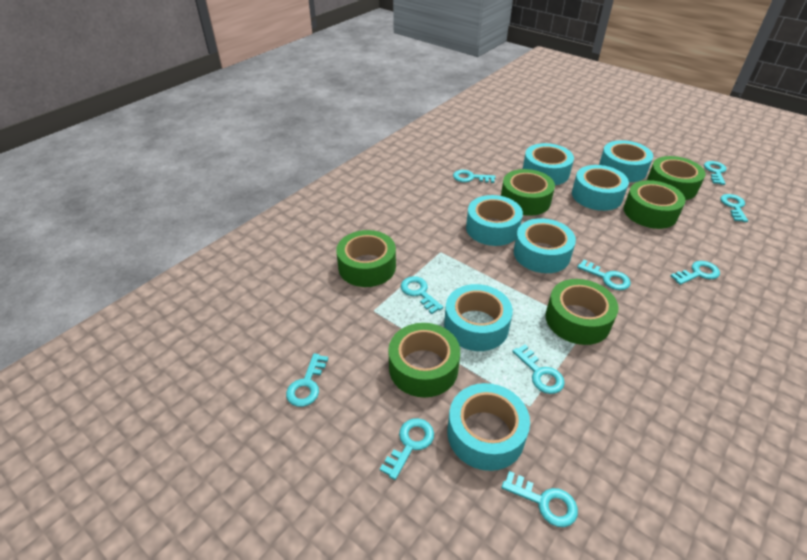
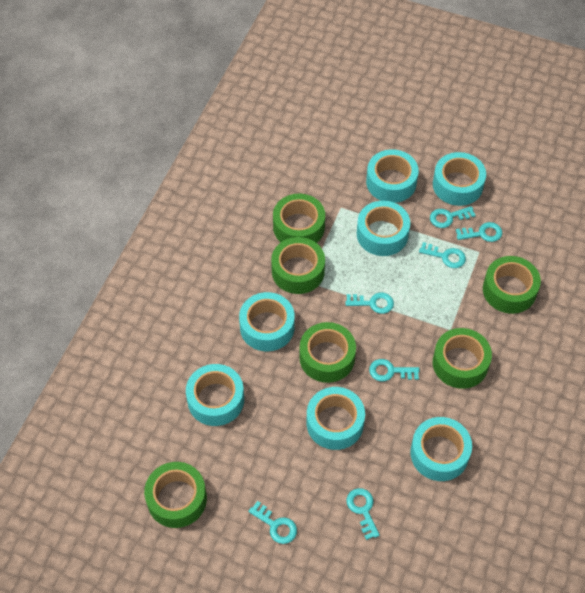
turquoise key: [286,353,329,407] [380,418,434,480] [401,276,443,314] [453,170,496,183] [501,471,578,527] [512,344,565,394] [577,260,631,290] [670,261,720,285] [704,161,726,185] [720,194,748,222] = 10 -> [248,501,297,544] [345,293,394,314] [346,488,380,540] [369,359,420,381] [419,242,466,268] [430,206,476,228] [456,222,502,242] = 7

